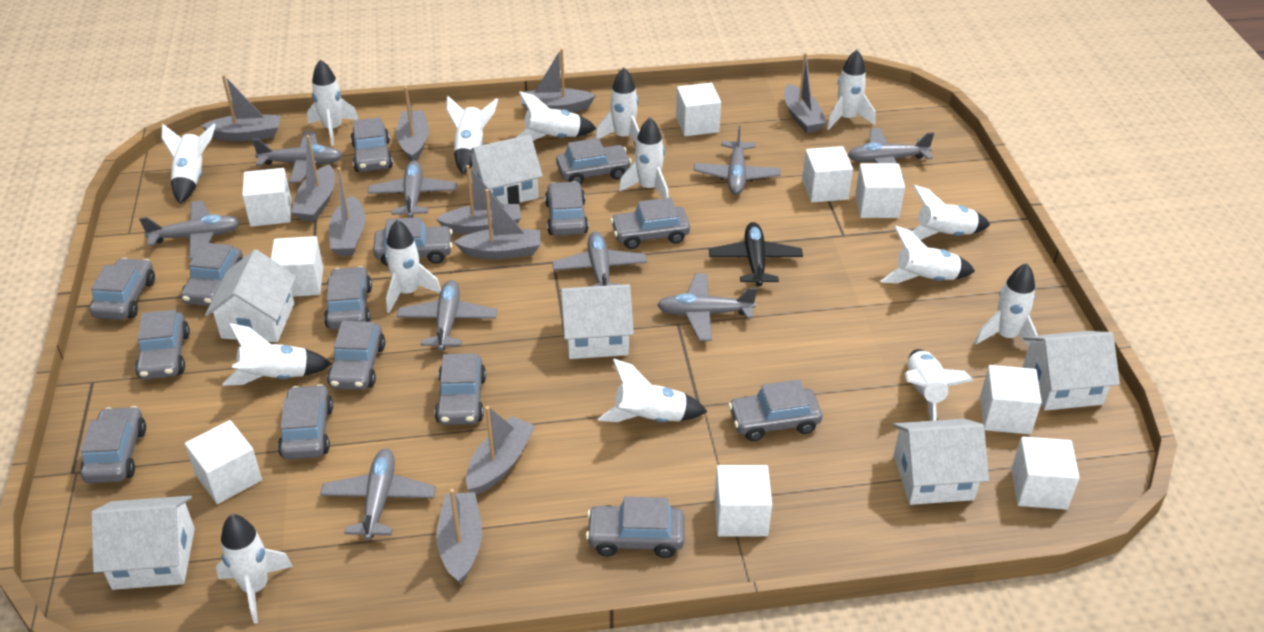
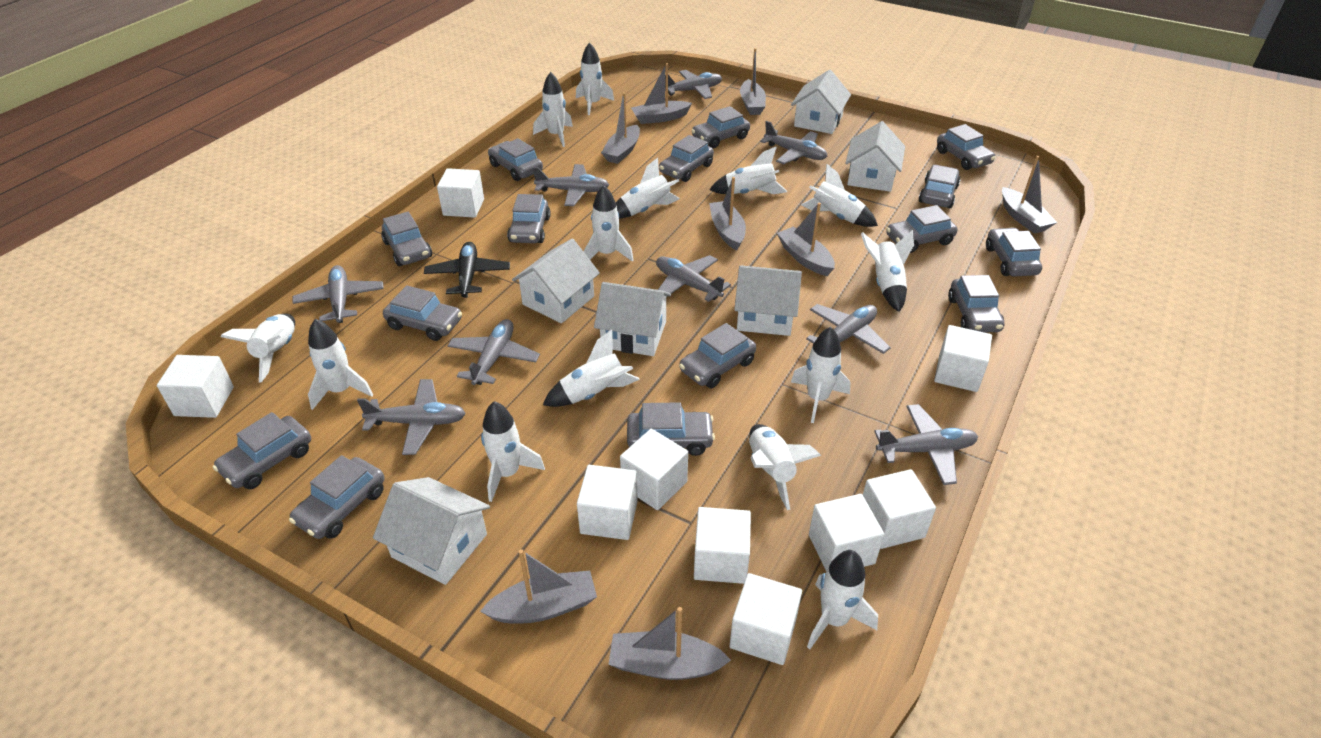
grey boat: [201,75,281,141] [291,135,335,222] [329,167,365,256] [396,86,429,161] [436,165,521,234] [436,489,482,584] [454,189,541,259] [466,406,535,495] [521,48,596,113] [784,53,827,133] = 10 -> [480,549,597,624] [601,92,640,164] [608,607,731,680] [631,63,692,124] [709,177,746,250] [740,48,766,115] [777,203,835,276] [1002,156,1057,234] = 8
white rocket: [161,123,215,204] [216,514,293,623] [223,323,331,386] [307,59,359,146] [385,220,441,313] [446,96,498,174] [516,91,597,141] [595,68,640,143] [598,358,708,422] [619,117,669,198] [827,50,875,130] [881,225,975,283] [905,349,974,421] [912,185,990,240] [975,263,1038,346] = 15 -> [221,314,295,382] [308,319,373,410] [481,401,545,502] [533,72,573,147] [543,329,640,407] [576,42,614,115] [584,185,634,262] [616,158,680,219] [710,147,787,194] [749,424,821,510] [791,327,850,423] [801,164,878,227] [807,550,878,649] [861,230,914,312] = 14

